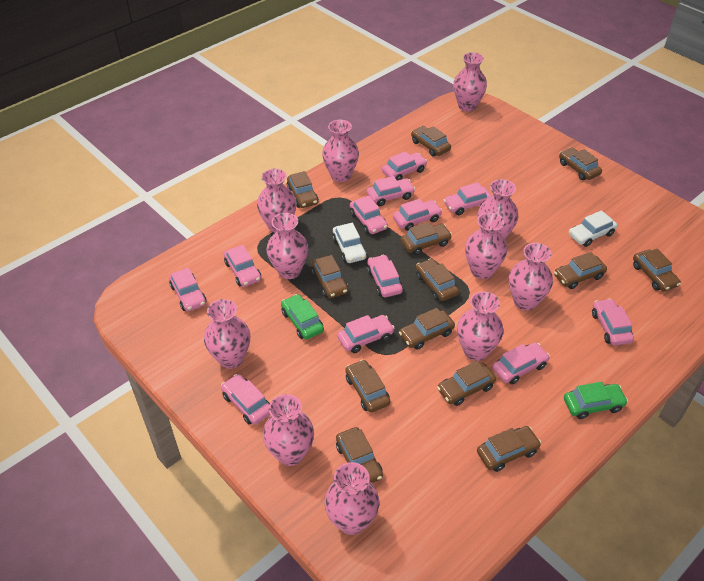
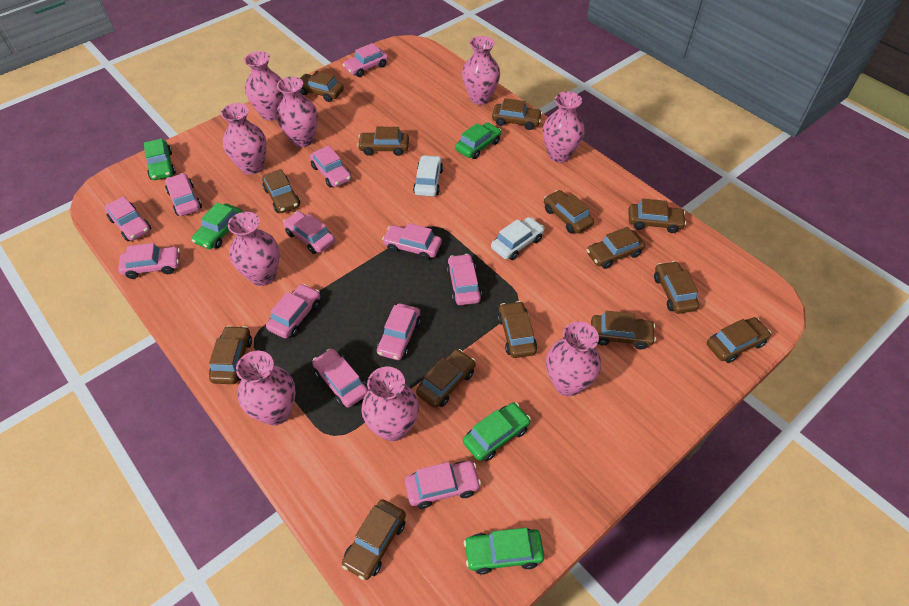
brown car: [287,171,319,208] [311,255,348,298] [336,427,383,483] [346,359,390,413] [399,308,455,350] [401,222,452,255] [411,126,451,157] [416,258,459,301] [437,361,496,406] [477,426,541,472] [554,252,607,289] [559,148,602,180] [633,249,681,291] = 13 -> [209,326,252,384] [262,169,300,213] [300,71,344,102] [342,499,406,580] [357,127,409,156] [416,349,476,408] [492,98,542,130] [497,301,537,358] [544,190,594,234] [587,227,645,269] [591,311,656,350] [629,199,686,233] [654,261,699,314] [707,317,771,363] = 14
green car: [281,294,324,340] [564,382,628,419] = 2 -> [144,139,176,180] [192,202,242,249] [455,122,501,159] [463,402,531,461] [464,528,544,575] = 5
pink vase: [204,299,250,369] [257,168,296,233] [263,394,314,466] [267,213,308,279] [322,120,359,182] [324,462,379,535] [453,52,487,111] [457,291,503,361] [465,212,507,279] [478,179,518,239] [509,243,553,311] = 11 -> [221,103,267,175] [228,212,280,286] [236,351,296,425] [244,51,284,121] [276,77,318,147] [361,367,419,441] [462,36,500,105] [543,91,584,163] [546,321,601,396] = 9

